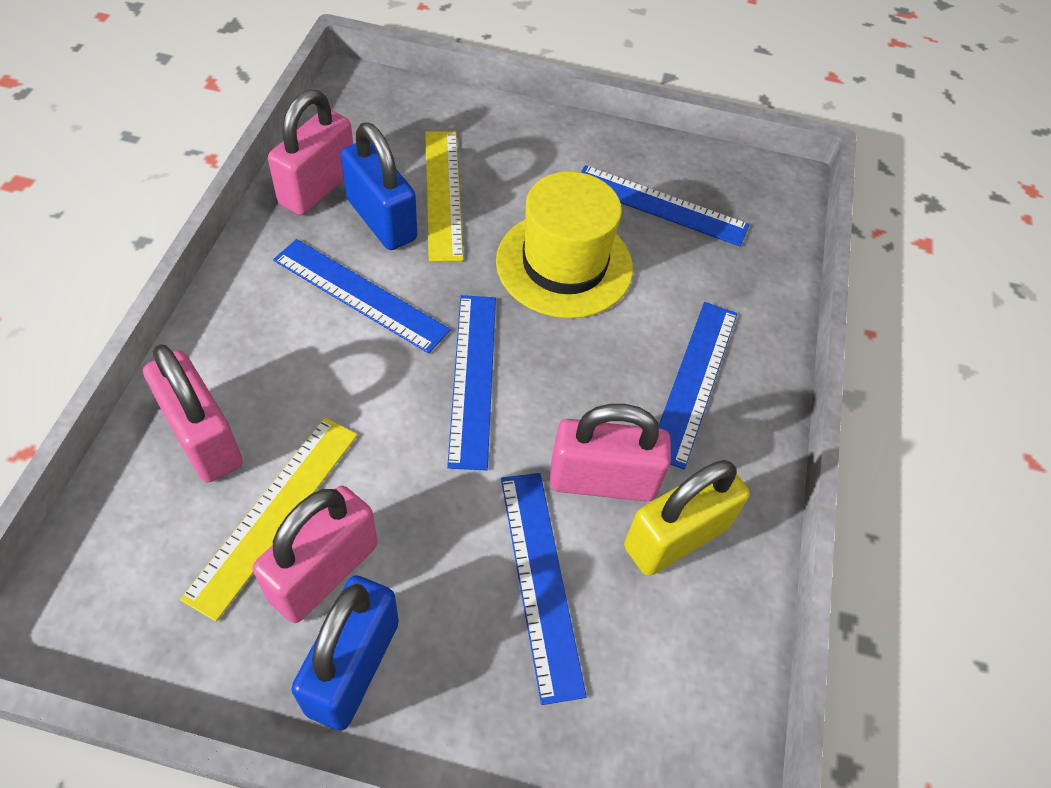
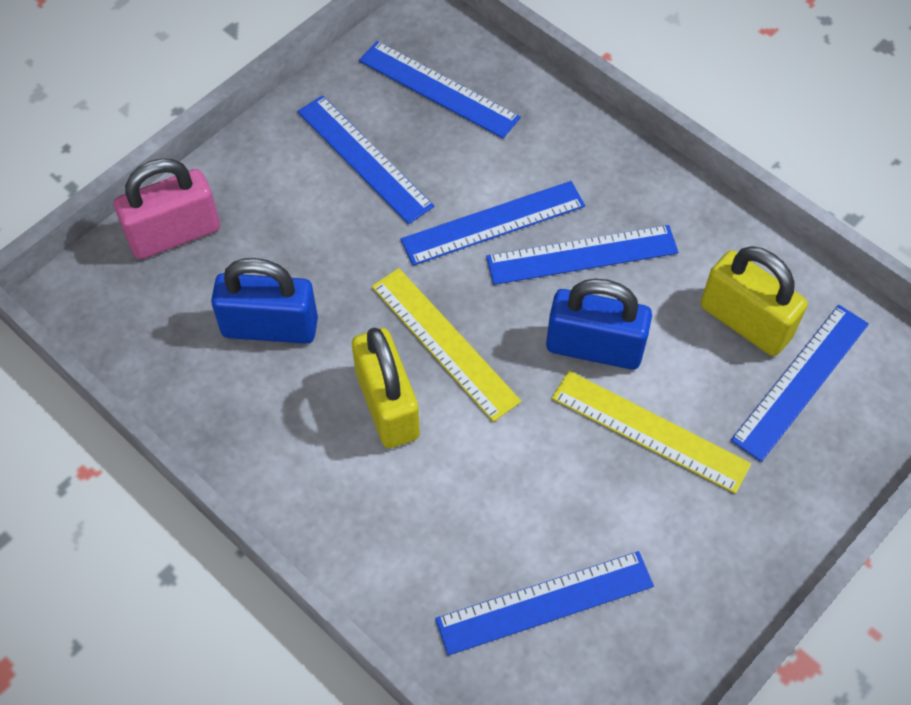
blue ruler: [273,239,451,354] [447,295,496,471] [501,473,587,705] [581,165,750,246] [659,302,737,469] = 5 -> [297,95,434,224] [359,41,521,138] [401,181,585,266] [435,551,654,655] [486,225,678,285] [730,305,869,462] = 6
pink padlock: [143,344,243,483] [252,486,378,623] [268,89,353,215] [550,404,671,502] = 4 -> [114,158,220,259] = 1
yellow hat: [496,172,633,318] = 1 -> none = 0
yellow padlock: [624,460,750,576] = 1 -> [352,328,420,448] [701,246,808,356] = 2

